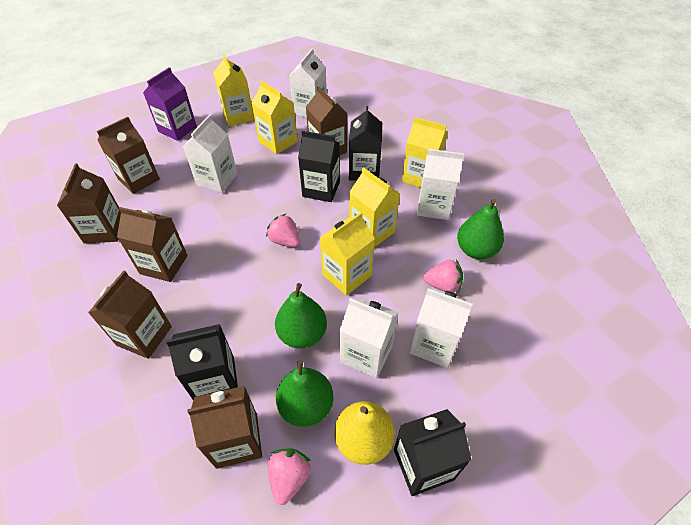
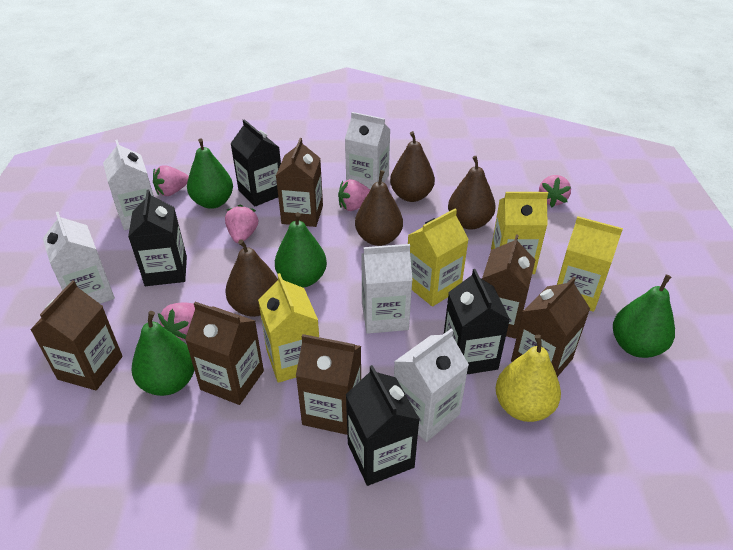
brown pear: none = 0 -> [225,239,278,317] [355,170,403,246] [390,131,435,202] [448,156,496,230] = 4
green pear: [275,283,327,349] [276,360,333,427] [457,199,504,259] = 3 -> [131,311,194,396] [187,138,233,209] [275,212,327,287] [613,275,675,358] = 4
pink strawberry: [266,214,300,247] [268,448,311,505] [423,260,463,293] = 3 -> [153,165,189,196] [158,303,195,341] [225,204,258,243] [338,179,370,211] [539,175,571,207] = 5
purple carton: [143,67,197,141] = 1 -> none = 0
yellow carton: [213,54,254,126] [252,81,298,154] [320,212,375,296] [349,167,400,247] [402,117,448,188] = 5 -> [258,273,319,383] [408,209,469,307] [491,192,548,274] [557,216,623,312] = 4

